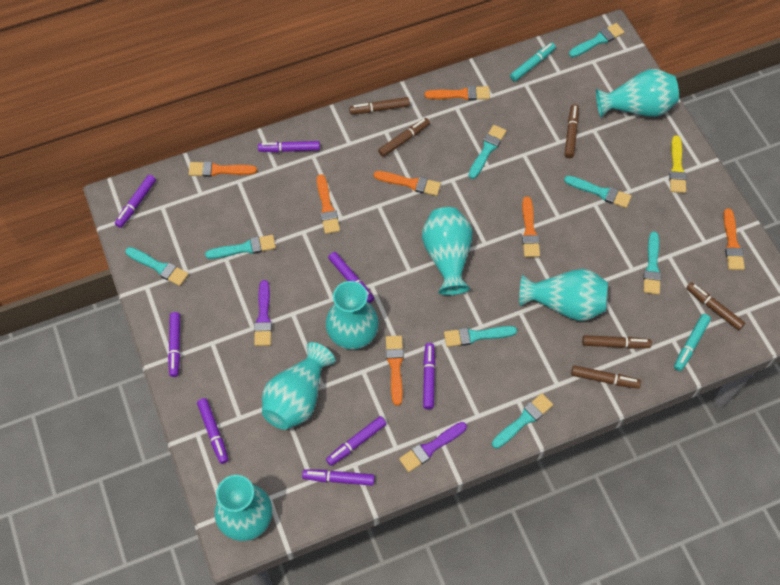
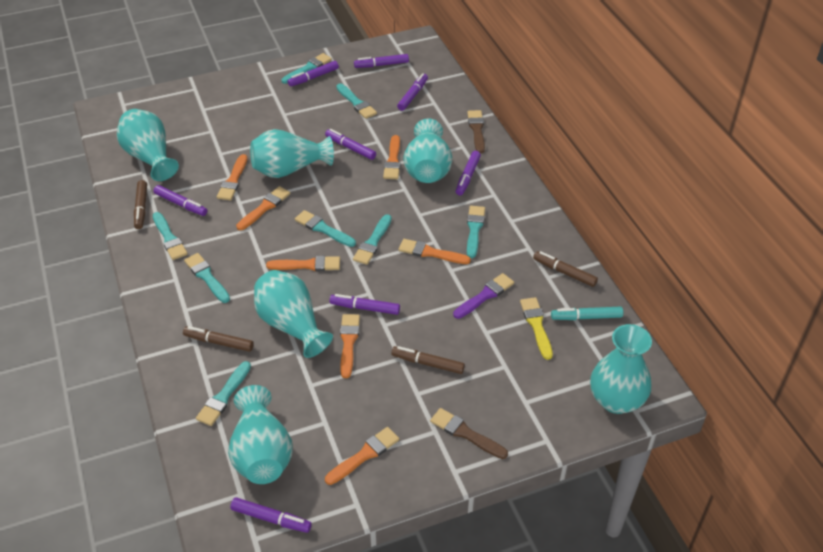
brown brush: none = 0 -> [430,408,508,459] [467,110,485,153] = 2
brown marker: [349,97,410,114] [378,118,430,157] [565,104,579,158] [571,365,641,389] [582,335,652,349] [686,282,745,330] = 6 -> [134,180,147,229] [183,326,254,352] [391,346,465,374] [533,251,598,287] = 4
purple brush: [254,280,272,346] [399,422,467,472] = 2 -> [453,273,514,319] = 1
turquoise marker: [510,43,556,81] [674,314,711,371] = 2 -> [551,307,623,320] = 1

